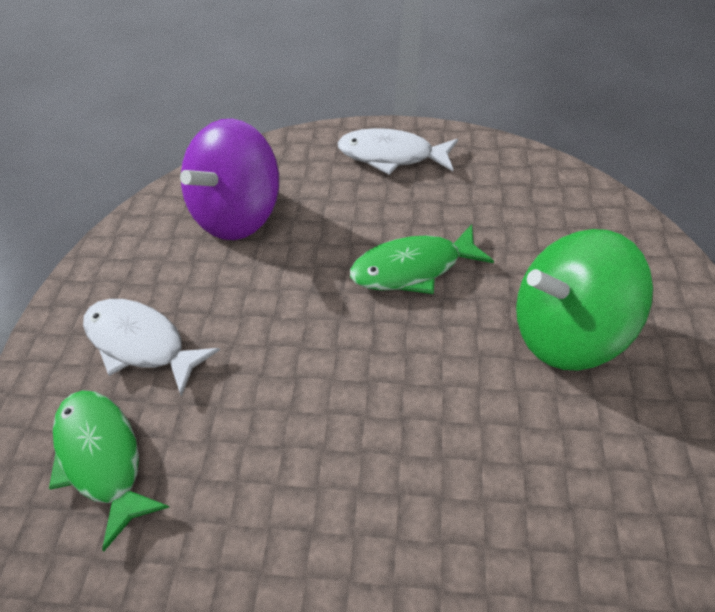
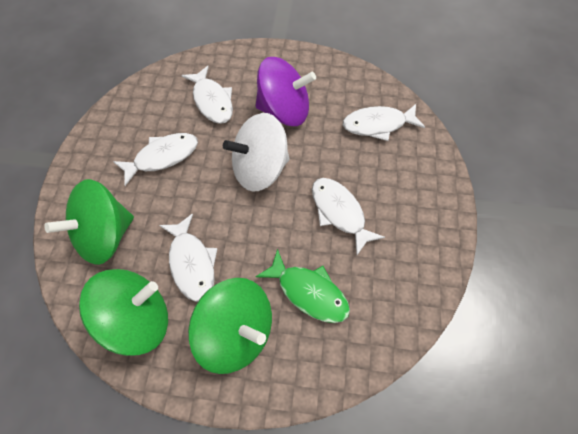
green fish: [49,390,169,551] [350,224,494,294] = 2 -> [256,249,350,323] = 1
green spinning top: [516,229,653,371] = 1 -> [44,179,134,265] [79,269,168,356] [188,278,272,374] = 3
white fish: [83,299,220,396] [338,128,458,175] = 2 -> [113,133,198,186] [159,213,217,302] [182,66,233,124] [312,178,385,255] [343,104,425,141] = 5
white spinning top: none = 0 -> [223,113,290,192] = 1

